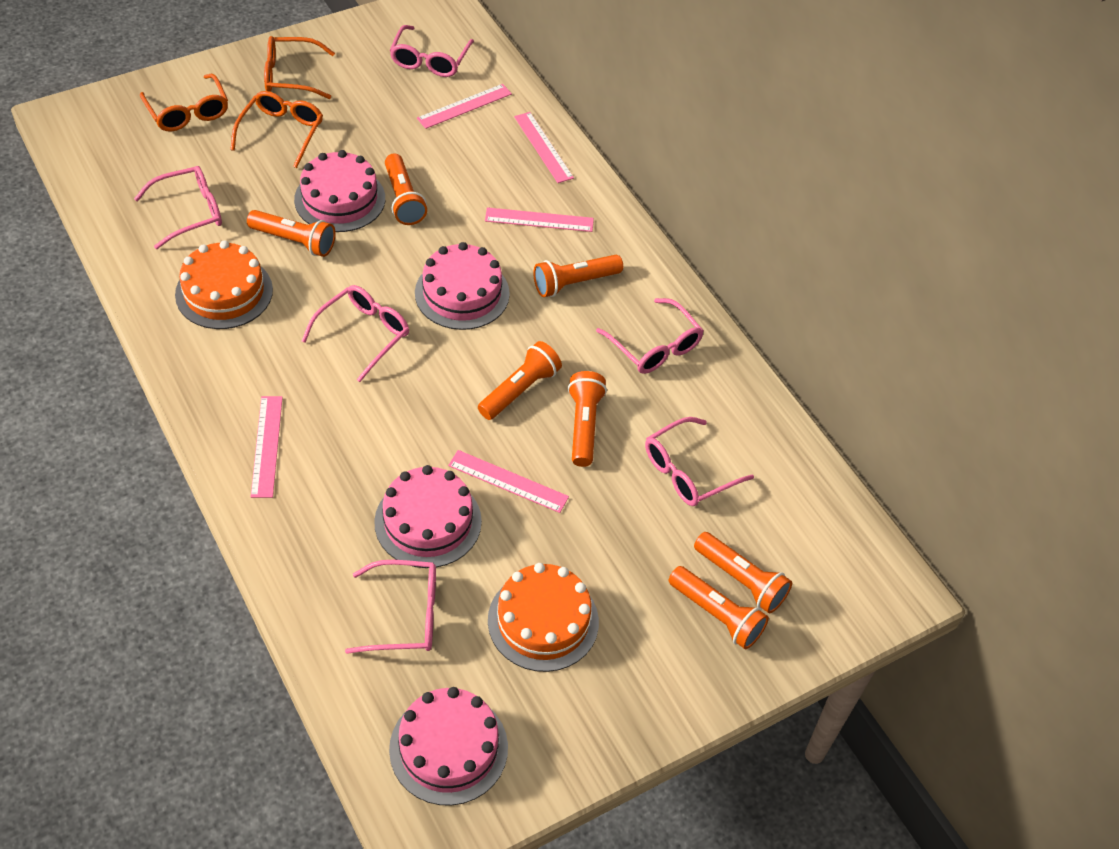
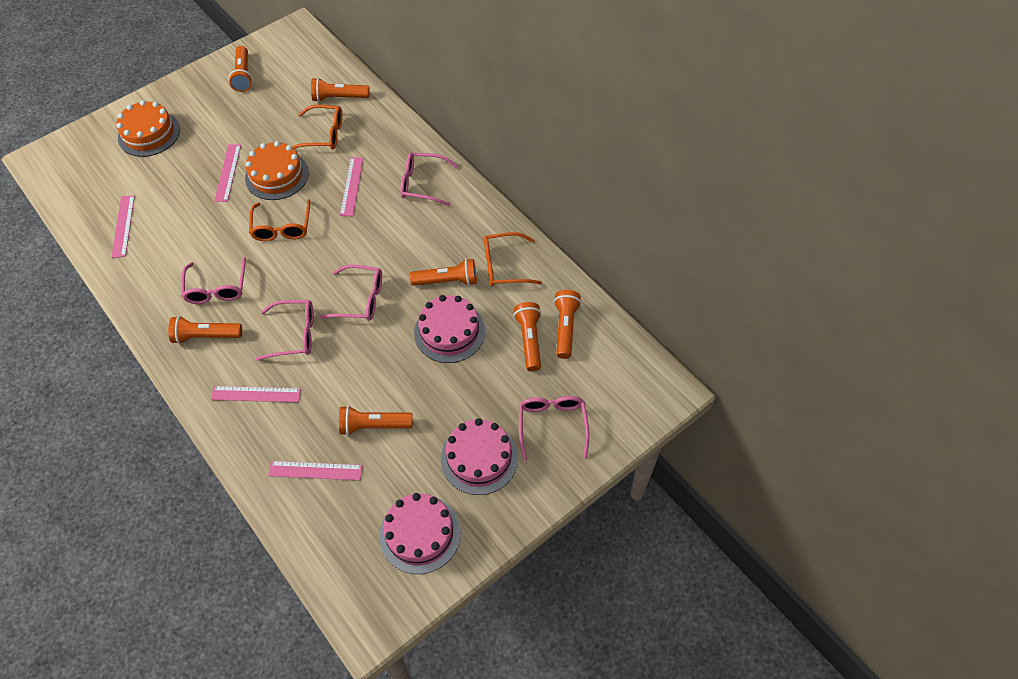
pink cake: [294,150,385,232] [374,465,482,568] [389,687,508,806] [415,242,510,330] = 4 -> [379,493,461,574] [414,295,485,363] [441,418,518,495] = 3
pink glasses: [134,166,222,249] [302,285,409,382] [345,560,436,654] [390,25,474,77] [596,298,704,374] [645,417,754,506] = 6 -> [181,257,246,304] [256,300,314,361] [320,265,382,321] [400,152,458,206] [519,396,589,461] = 5

